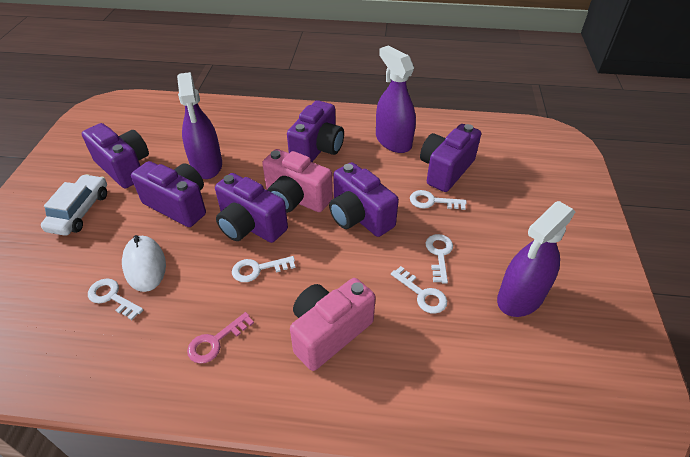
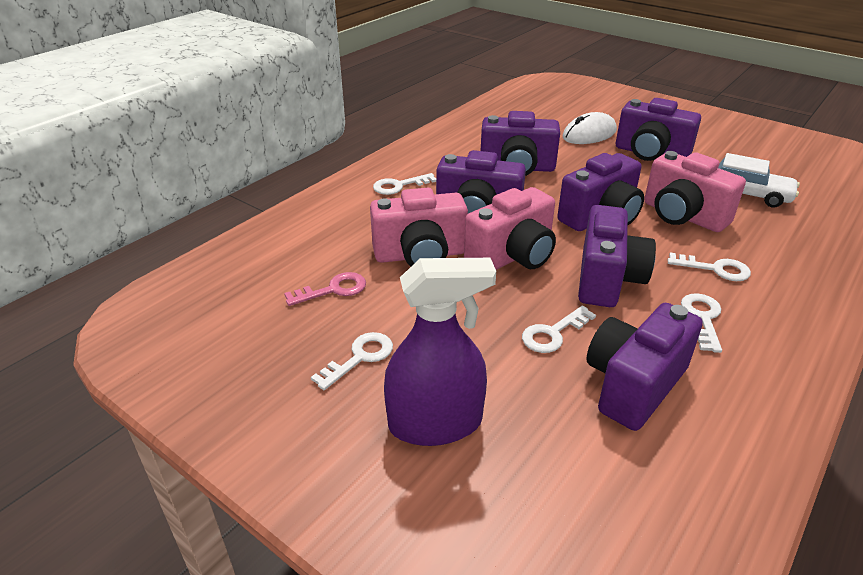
pink camera: [262,149,333,213] [290,278,376,371] = 2 -> [370,188,468,266] [464,187,556,270] [644,151,746,232] = 3
purple spray bottle: [177,72,222,179] [376,46,416,153] [497,201,575,317] = 3 -> [384,258,496,446] = 1

